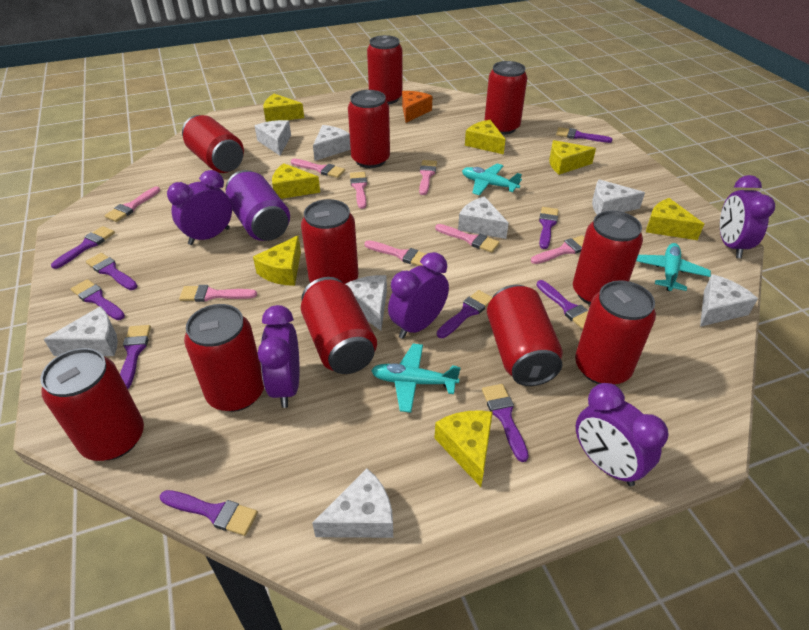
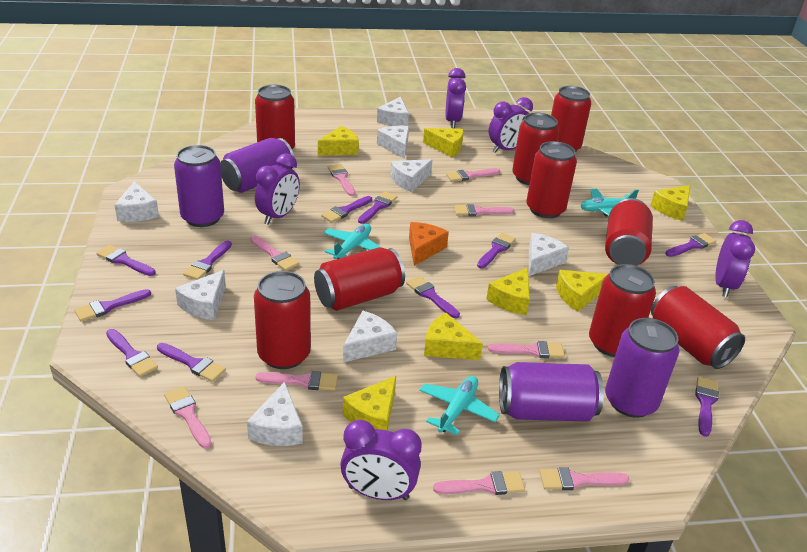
pink brush: [105,186,160,222] [179,285,257,302] [291,159,345,178] [350,172,367,209] [365,240,426,266] [419,160,437,195] [435,224,500,253] [531,235,584,264] = 8 -> [164,386,212,449] [251,235,299,271] [256,371,338,391] [328,164,355,196] [433,471,525,495] [446,168,500,182] [454,204,514,216] [488,341,565,358] [540,467,629,490] = 9
purple brush: [51,226,115,269] [71,279,125,320] [86,253,137,290] [120,325,151,389] [160,490,258,536] [437,290,492,338] [482,384,529,462] [537,280,588,329] [539,207,559,249] [556,127,612,143] = 10 -> [74,289,151,322] [96,245,156,276] [106,329,158,377] [157,343,226,382] [183,240,232,280] [321,196,372,223] [358,192,397,224] [406,276,460,318] [477,233,516,268] [666,233,716,257] [695,376,719,437] = 11
purple can: [226,170,290,241] = 1 -> [174,145,224,227] [220,138,294,193] [499,362,604,422] [605,318,679,418] = 4
red can: [40,348,144,461] [182,115,244,173] [184,304,264,412] [301,199,359,284] [301,277,377,374] [348,90,390,168] [367,35,403,104] [484,61,527,135] [487,285,563,386] [573,211,643,305] [575,280,656,385] = 11 -> [254,271,311,369] [255,85,295,149] [314,247,405,311] [512,113,559,185] [526,141,577,218] [551,86,591,152] [589,264,656,357] [605,198,653,266] [651,286,745,369] = 9

